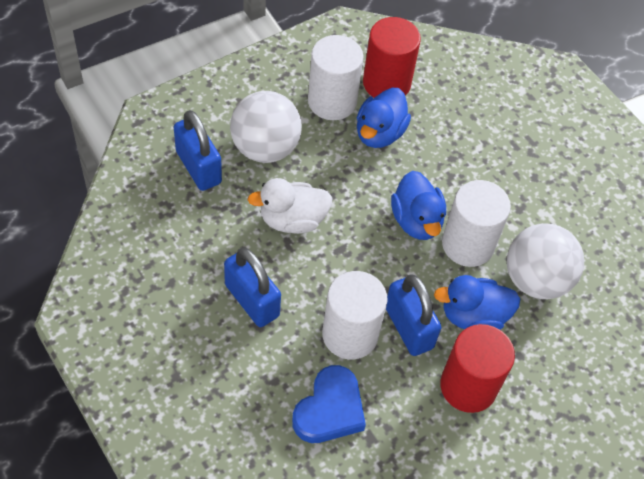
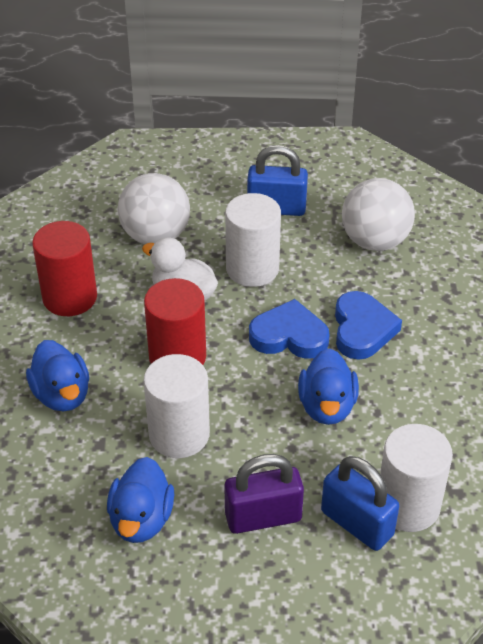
blue heart: [292,365,366,443] = 1 -> [249,299,330,359] [335,291,402,360] = 2
blue padlock: [174,110,222,191] [224,248,281,327] [386,274,441,356] = 3 -> [247,145,308,216] [321,456,399,551] = 2
purple padlock: none = 0 -> [224,454,304,534] = 1

